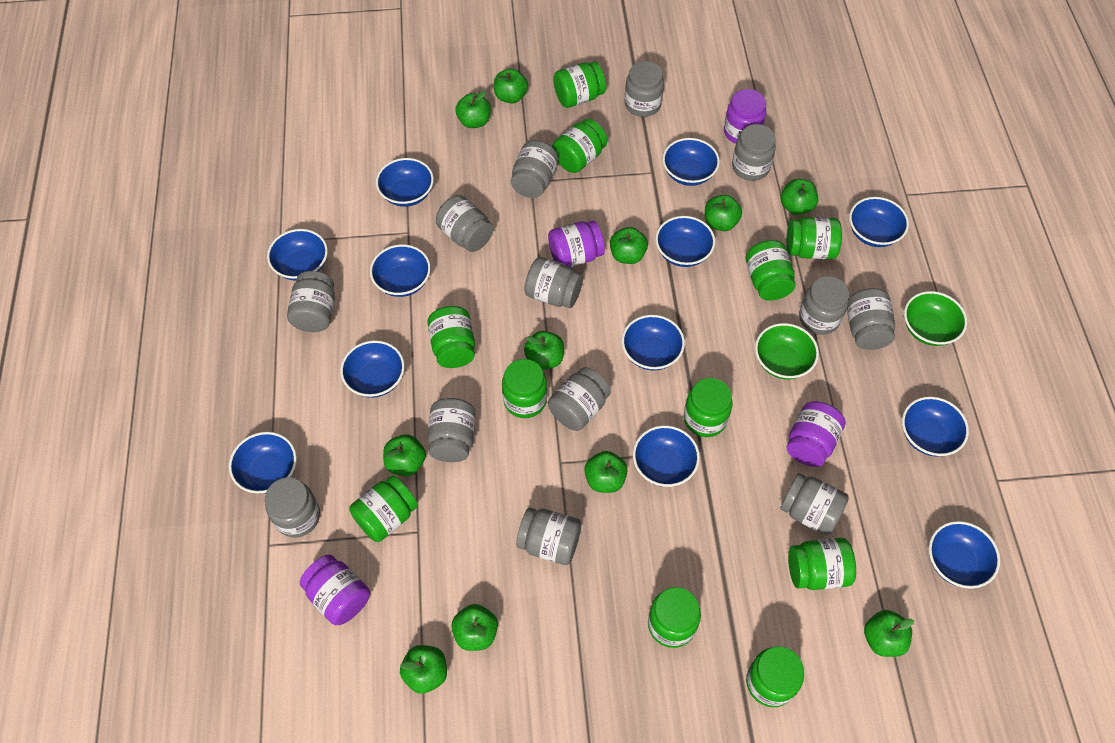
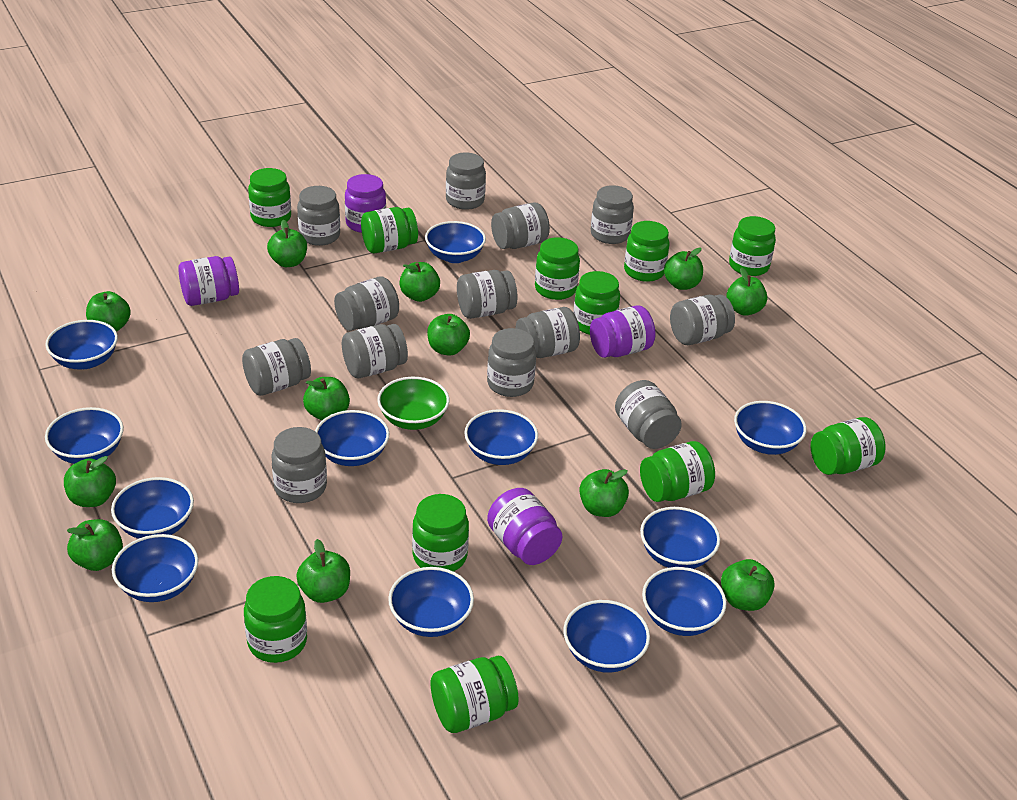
green apple: [383,434,426,476] [400,645,447,694] [451,604,498,651] [456,91,491,128] [494,69,528,104] [524,331,564,370] [584,451,628,493] [610,227,648,264] [705,195,742,231] [781,179,818,215] [864,610,914,657] = 11 -> [64,456,116,507] [67,519,123,571] [86,291,131,332] [267,220,307,267] [296,539,350,603] [303,377,350,420] [399,262,440,302] [427,314,470,356] [579,469,629,517] [664,248,703,290] [721,559,775,611] [726,267,767,316] = 12
green bowl: [755,323,819,379] [904,291,967,346] = 2 -> [377,377,450,430] = 1

